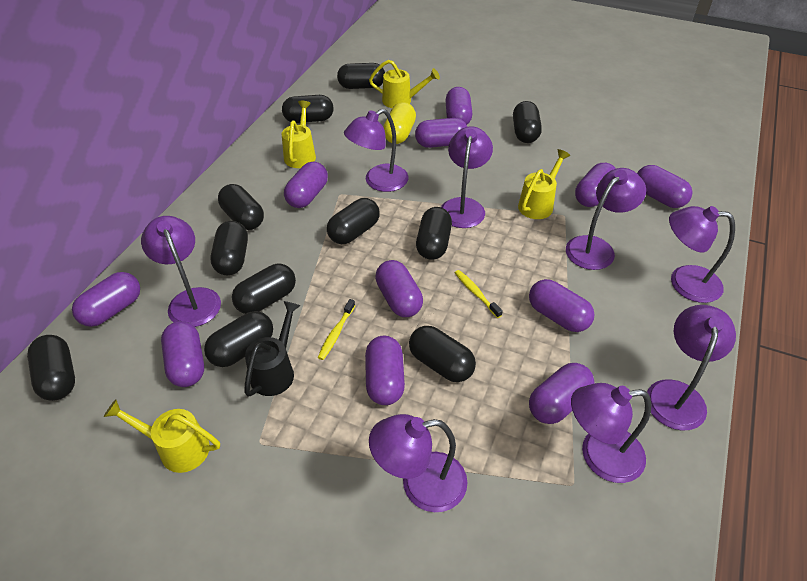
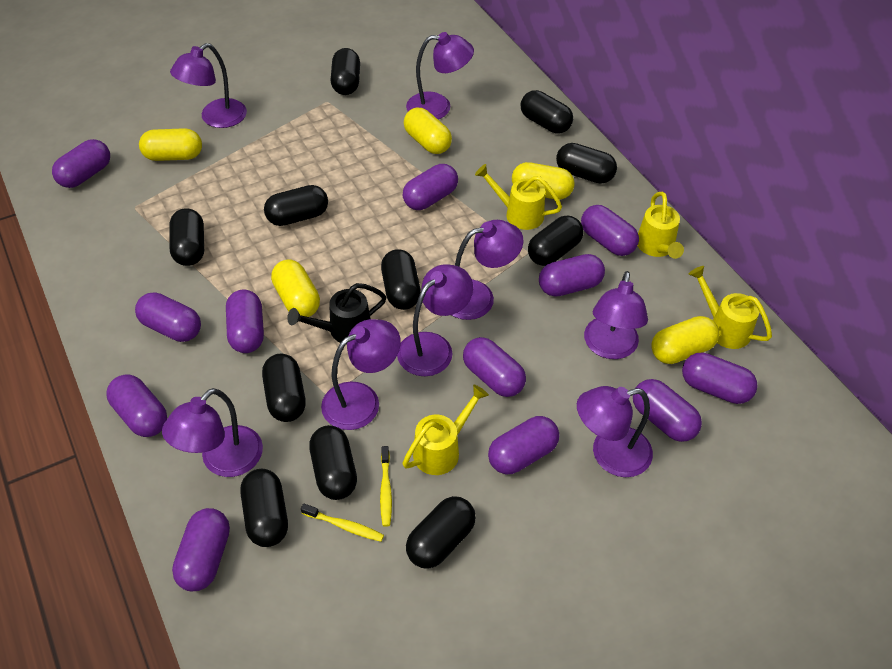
purple capsule: [72,272,140,327] [161,321,204,387] [284,161,328,208] [365,335,405,405] [375,260,423,317] [415,118,467,148] [445,87,472,125] [529,279,595,332] [529,363,595,424] [575,163,616,207] [637,165,692,208] = 11 -> [52,139,110,188] [106,374,167,437] [135,293,201,342] [172,508,230,592] [226,290,264,353] [403,164,458,210] [463,337,526,397] [488,416,559,474] [539,254,605,297] [581,205,639,256] [633,379,702,442] [682,352,758,404] = 12
yellow capsule: [384,102,416,144] = 1 -> [139,128,202,161] [271,260,320,317] [404,108,452,154] [512,162,575,200] [651,316,719,364] = 5

